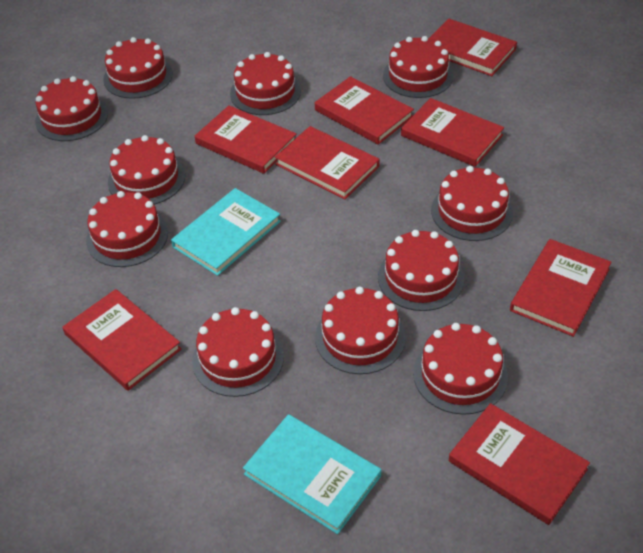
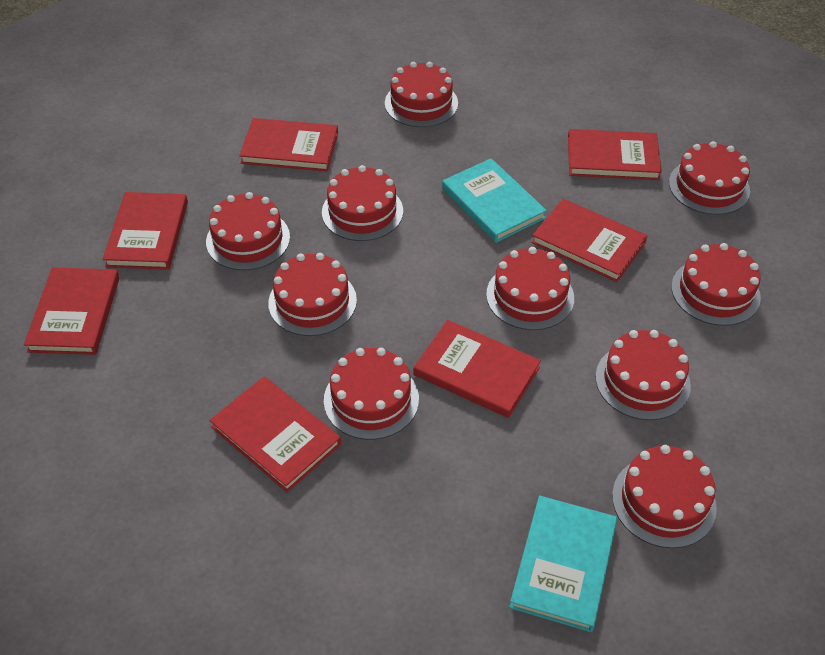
red book: [63,289,182,391] [195,105,297,174] [275,126,380,199] [315,76,414,145] [401,98,504,167] [428,19,517,76] [449,403,590,525] [510,239,611,337] = 8 -> [24,268,120,355] [103,192,188,270] [209,376,341,492] [239,118,338,171] [414,320,541,418] [531,199,648,282] [568,129,662,180] = 7
red cake: [35,76,108,141] [86,191,168,267] [103,37,173,99] [108,135,185,205] [192,307,284,397] [230,52,301,115] [315,287,406,374] [378,230,464,311] [383,36,453,98] [413,323,508,415] [431,166,513,241] = 11 -> [206,192,290,270] [268,253,357,336] [322,165,403,241] [324,348,419,440] [385,62,458,127] [486,247,574,330] [596,330,691,420] [612,445,717,548] [669,141,750,215] [671,243,761,326] = 10

